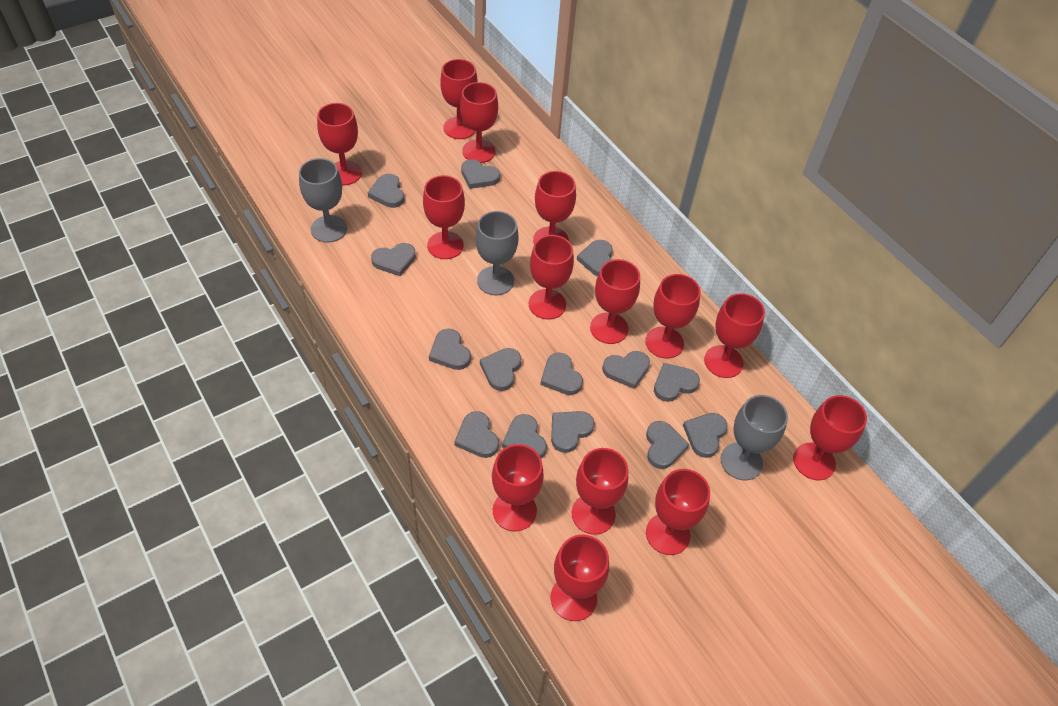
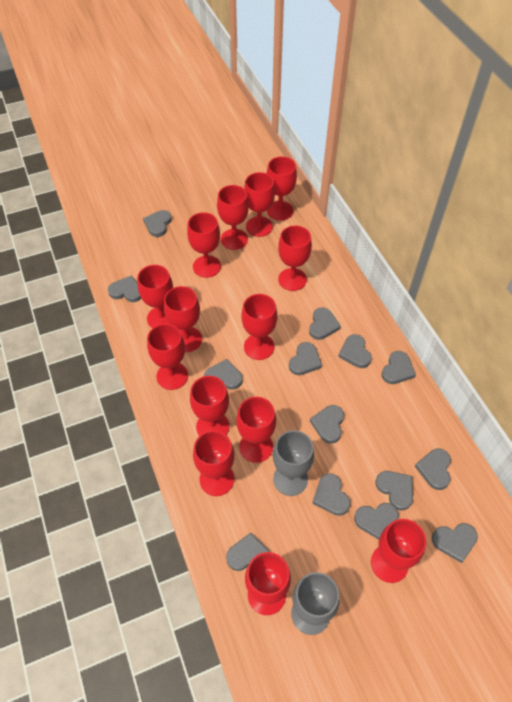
grey goblet: [299,158,347,243] [476,211,518,295] [721,395,788,481] = 3 -> [273,430,314,496] [291,572,340,635] = 2

